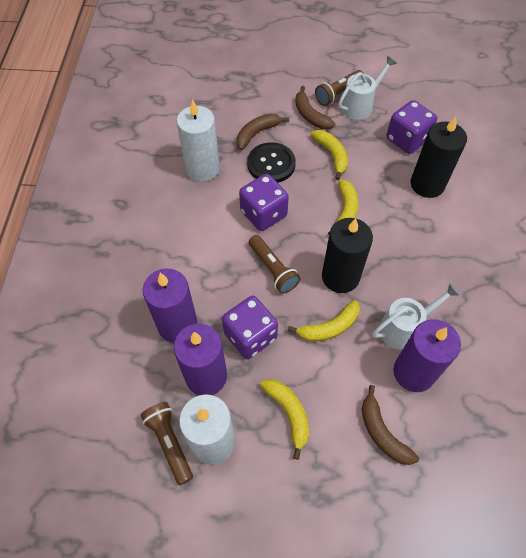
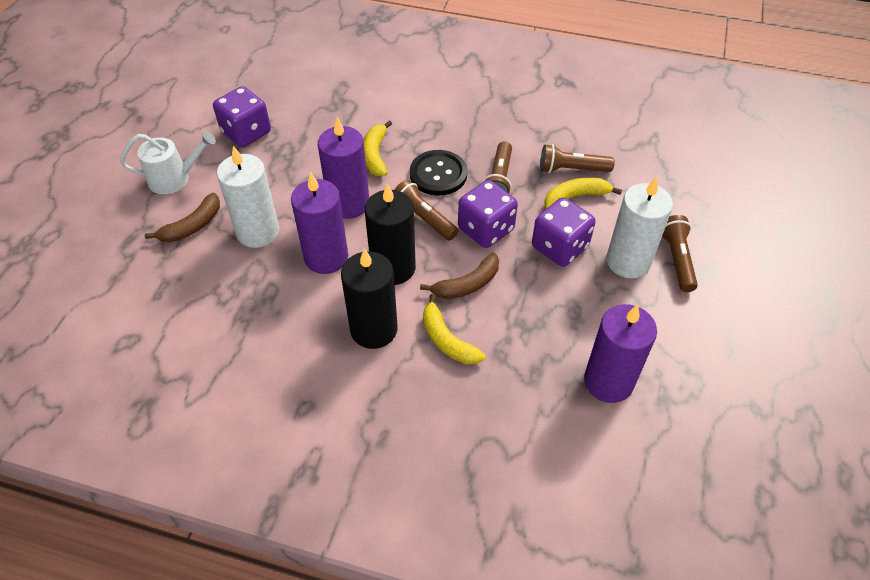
brown banana: [236,114,289,150] [295,86,336,129] [362,385,419,465] = 3 -> [145,193,220,242] [420,253,499,299] = 2
brown flashlight: [141,402,193,485] [249,235,300,294] [315,70,364,106] = 3 -> [395,180,458,240] [483,141,512,193] [540,144,615,173] [662,215,698,292] = 4
white watering can: [338,56,397,120] [372,283,460,350] = 2 -> [120,131,216,194] = 1
yellow banana: [260,379,309,460] [288,300,360,342] [311,130,348,180] [328,179,358,235] = 4 -> [364,120,392,176] [423,294,485,364] [544,178,622,209] = 3

